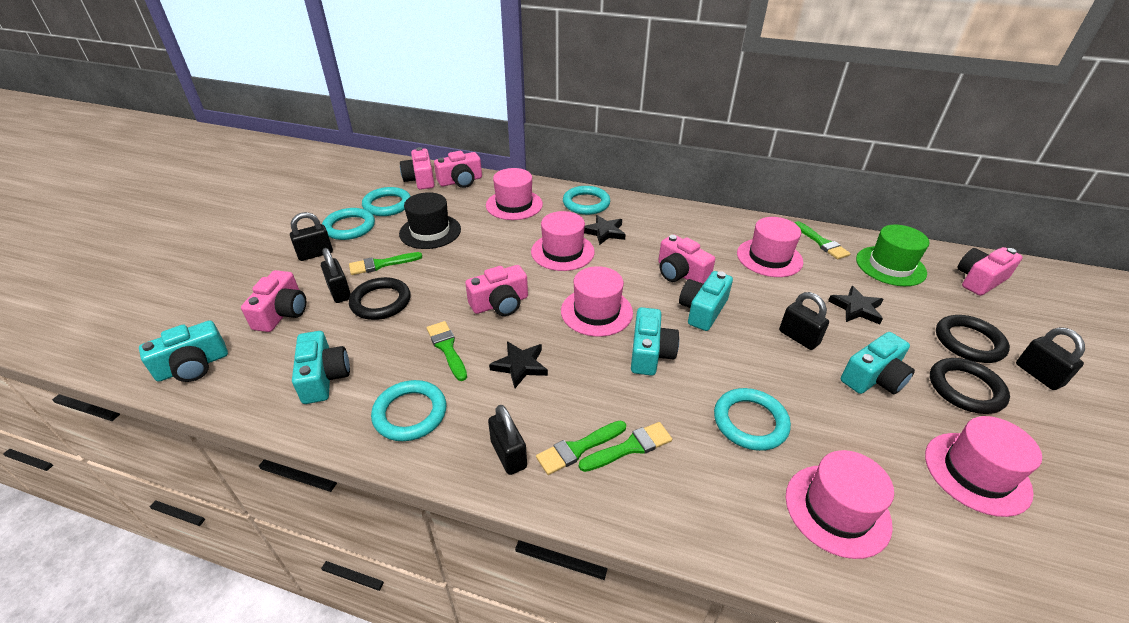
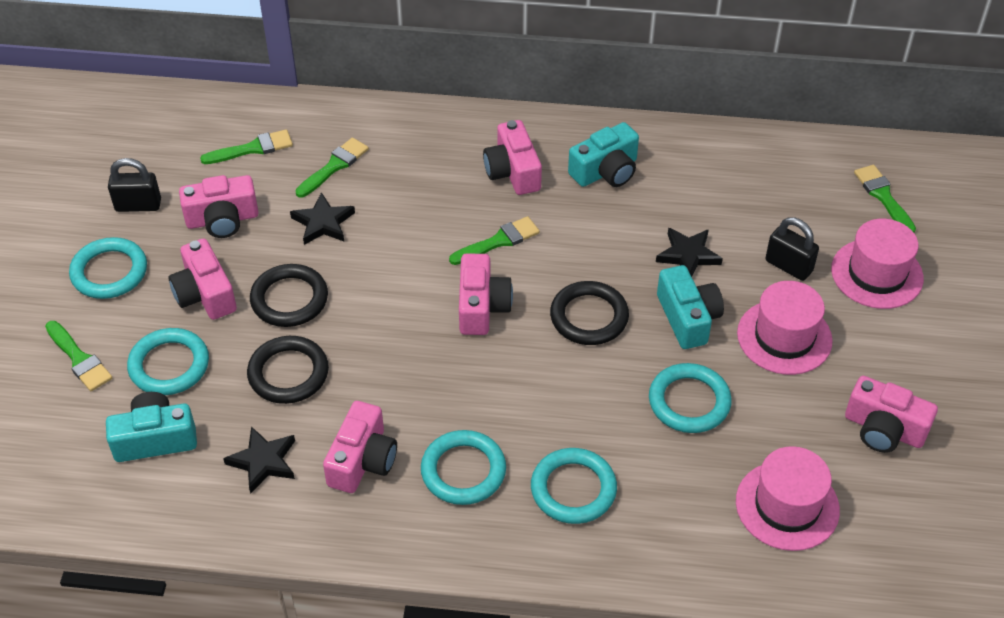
black hat: [399,192,461,249] = 1 -> none = 0
black padlock: [290,212,333,261] [321,248,351,303] [488,405,527,475] [779,292,829,350] [1016,327,1085,390] = 5 -> [108,158,161,212] [765,217,819,281] = 2
green hat: [856,225,930,286] = 1 -> none = 0
pink hat: [486,168,543,220] [531,211,595,271] [561,266,633,337] [737,217,803,277] [785,450,894,559] [925,416,1042,517] = 6 -> [736,446,840,551] [737,281,833,375] [831,219,924,309] = 3
turquoise camera: [139,321,228,382] [292,331,350,404] [631,307,679,376] [679,271,733,331] [841,332,915,394] = 5 -> [106,392,197,462] [568,122,639,187] [657,265,724,349] = 3

